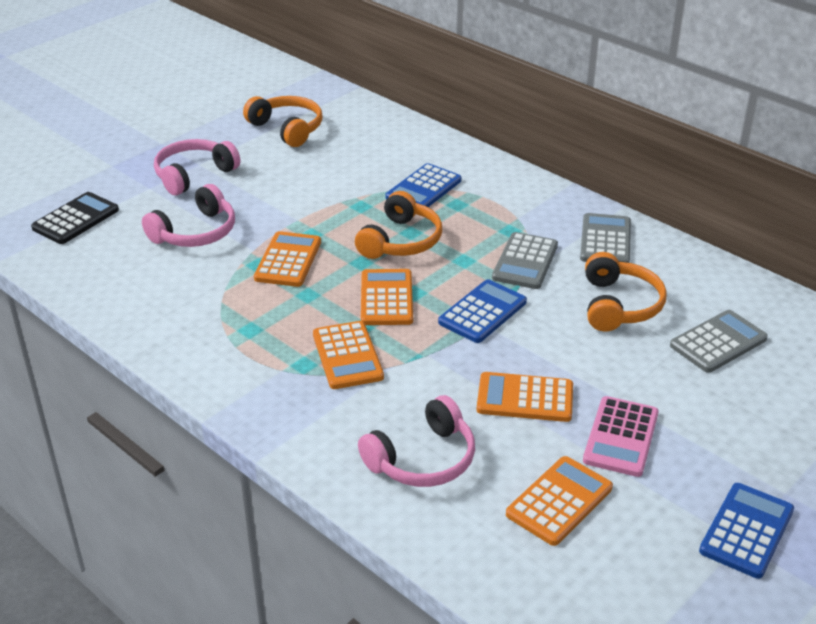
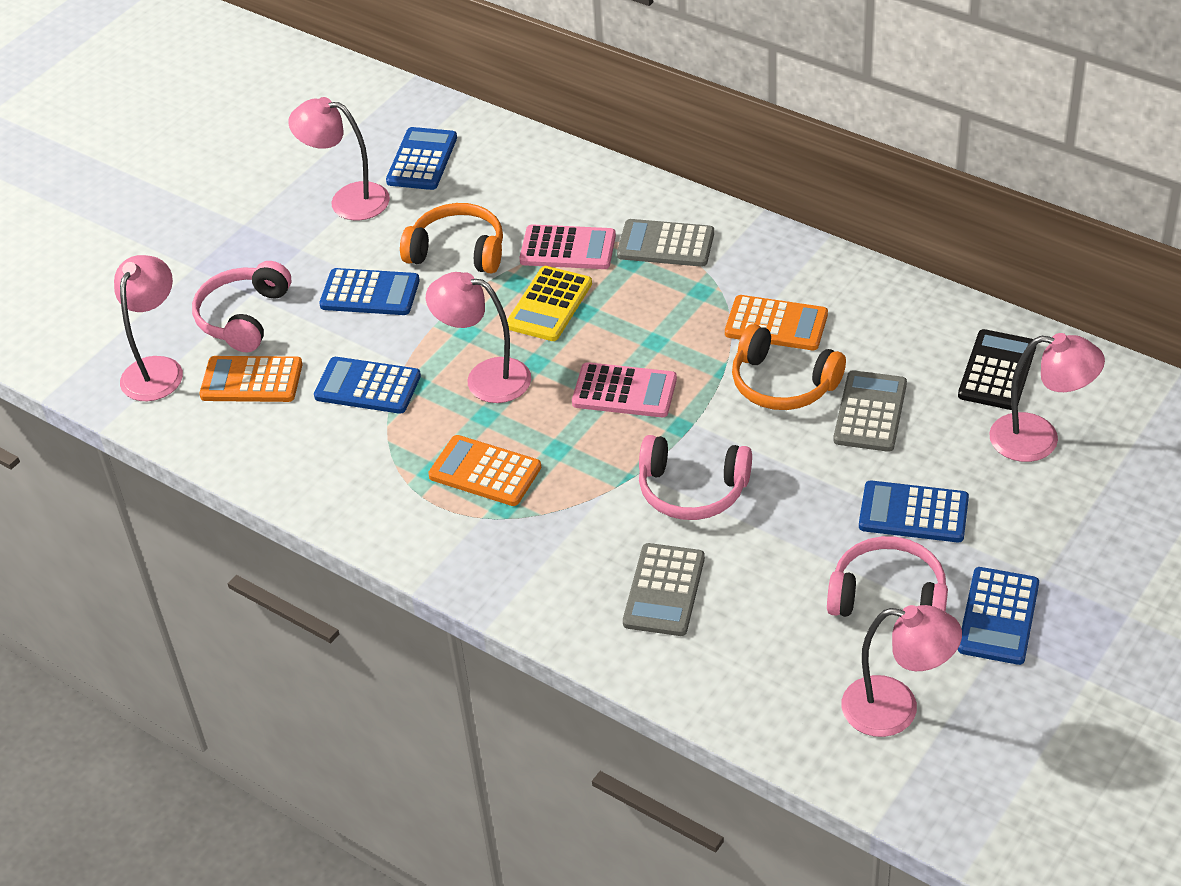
blue calculator: [386,163,461,207] [438,279,527,343] [699,483,794,579] = 3 -> [314,357,421,414] [319,268,420,315] [386,127,457,190] [859,481,969,542] [958,567,1039,665] = 5
orange calculator: [254,231,321,287] [313,321,384,389] [361,269,413,325] [477,372,573,422] [506,456,613,546] = 5 -> [199,356,303,402] [428,435,541,506] [725,295,828,350] = 3
orange headphones: [243,96,323,147] [355,191,442,259] [585,252,667,332] = 3 -> [400,203,503,273] [732,324,846,410] = 2
pink calculator: [583,396,659,477] = 1 -> [519,224,616,269] [572,362,677,417] = 2
pink lamp: none = 0 -> [114,255,183,401] [288,97,390,221] [426,272,531,403] [841,605,962,737] [989,333,1105,462] = 5
yellow calculator: none = 0 -> [507,266,592,341] = 1

